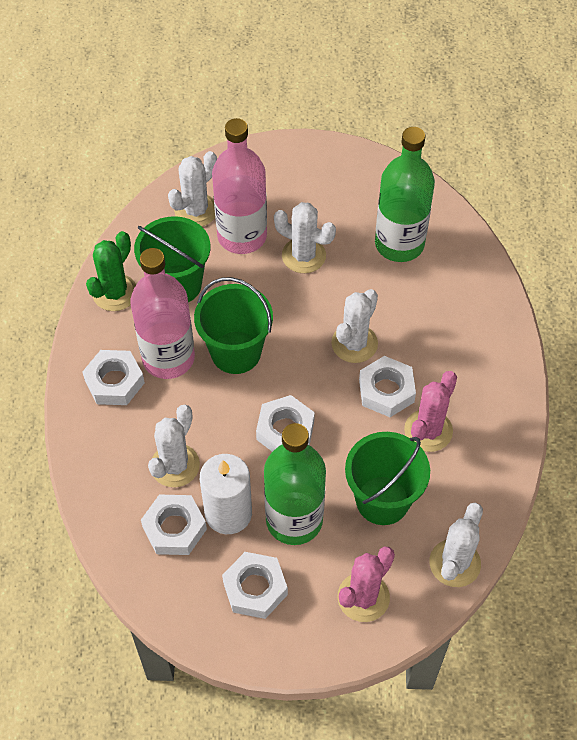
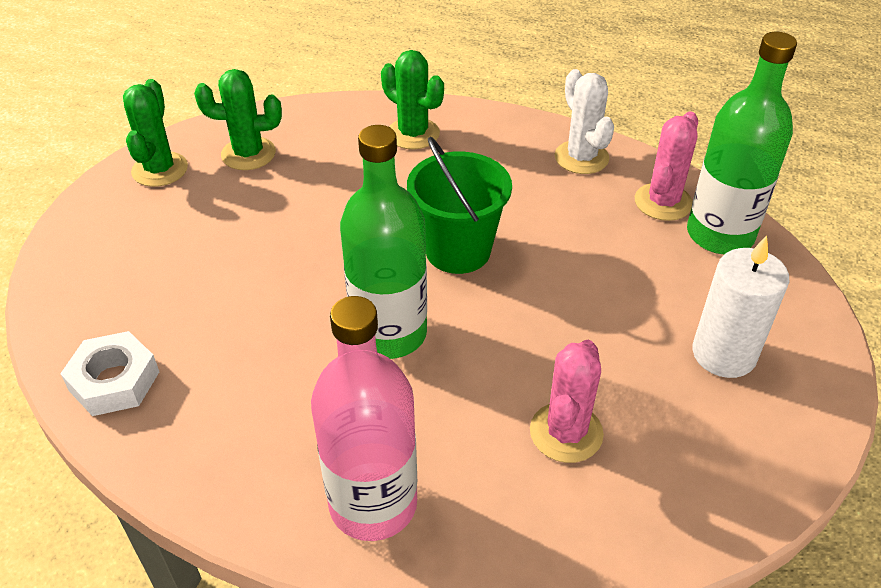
green bucket: [134,216,211,302] [194,277,273,374] [345,432,430,525] = 3 -> [407,137,512,274] = 1
green cactus: [86,231,136,311] = 1 -> [123,79,188,187] [194,69,282,170] [381,50,444,149] = 3
pink bottle: [130,248,195,379] [212,118,267,254] = 2 -> [311,296,417,541] = 1
white cactus: [148,404,200,487] [168,151,217,227] [274,202,336,273] [331,289,378,363] [429,503,483,587] = 5 -> [555,69,614,174] = 1
white nut: [82,350,145,405] [141,494,207,555] [222,552,288,619] [256,395,315,452] [359,356,416,417] = 5 -> [60,331,159,416] = 1

